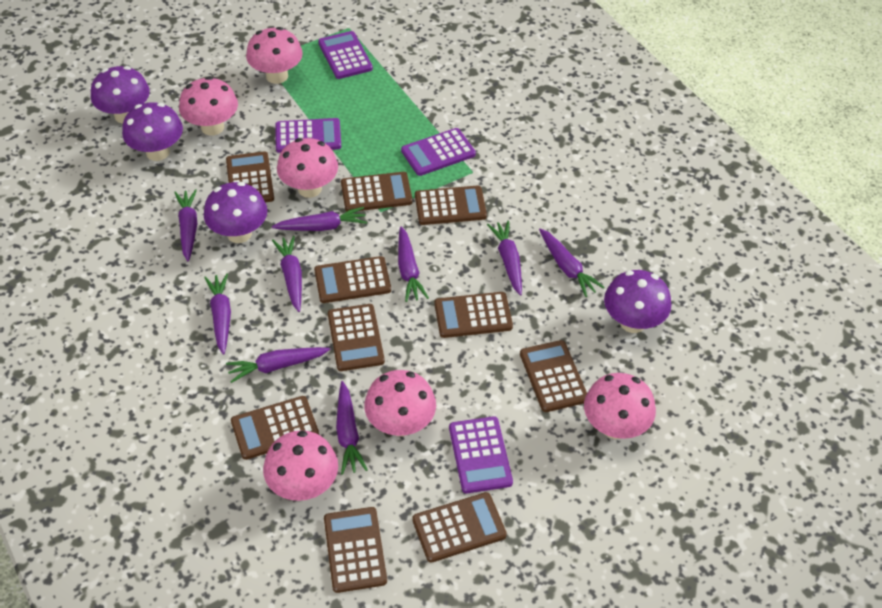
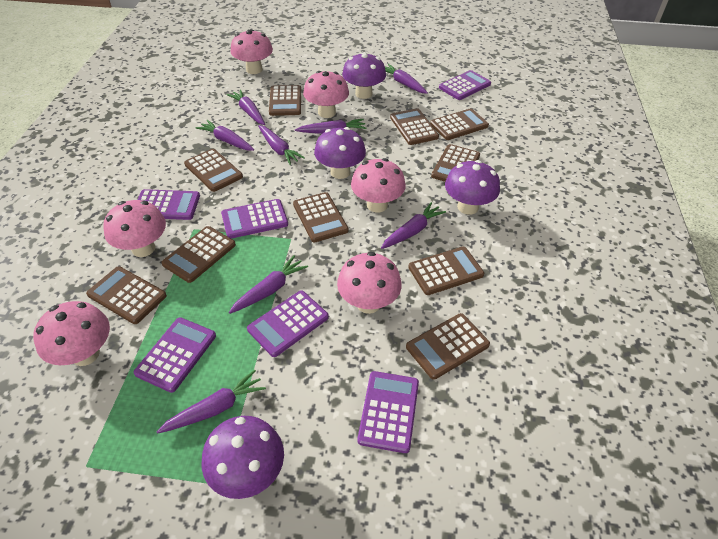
purple calculator: [275,118,341,153] [318,31,373,79] [401,128,476,176] [449,416,513,493] = 4 -> [134,317,216,393] [137,189,200,220] [221,199,288,239] [247,291,329,357] [357,371,419,453] [439,70,491,100] = 6
purple carrot: [174,189,197,261] [204,274,231,355] [226,347,330,383] [272,207,367,231] [272,236,302,312] [336,381,368,475] [398,226,429,302] [487,221,522,296] [539,228,605,297] = 9 -> [156,370,266,434] [195,120,254,151] [227,89,265,125] [229,256,308,314] [258,125,305,165] [295,119,366,134] [381,202,446,249] [385,64,428,94] = 8

